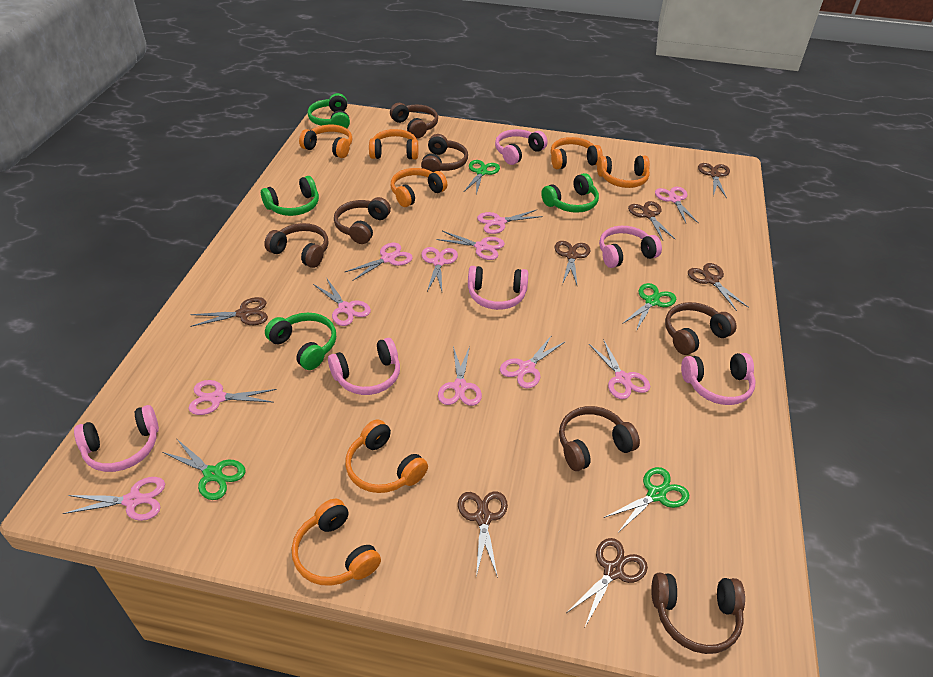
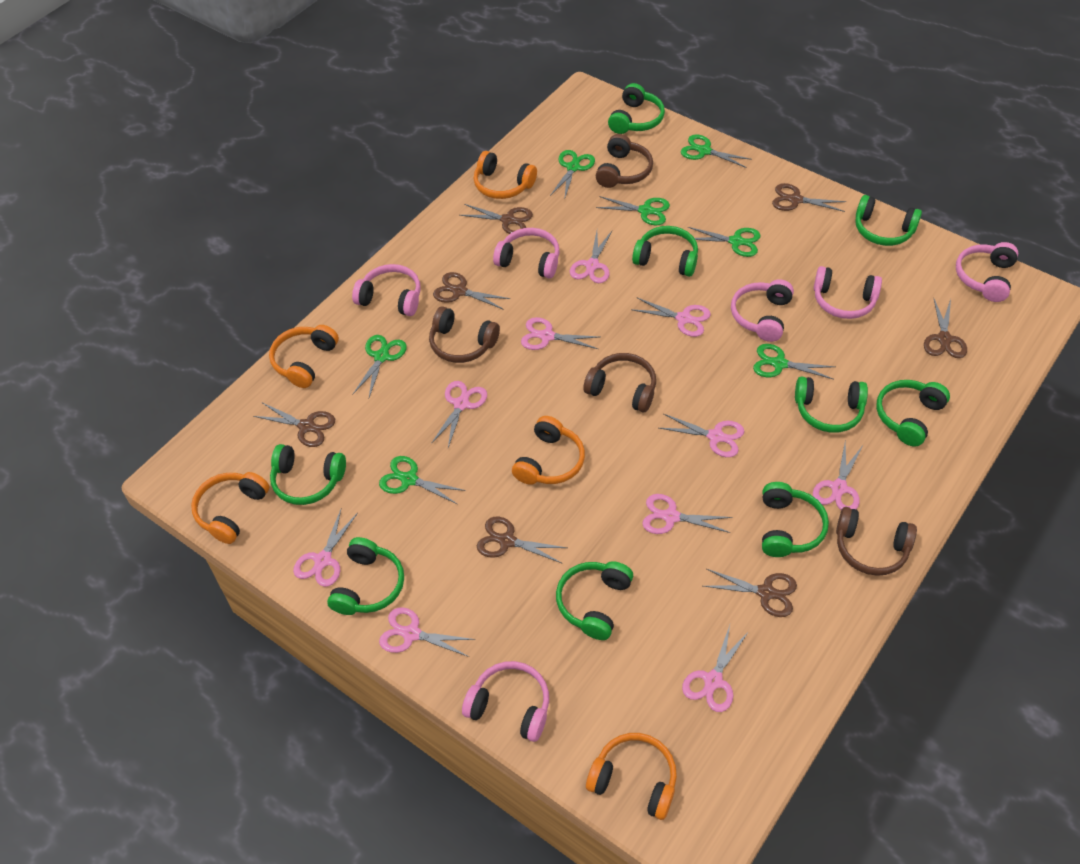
brown headphones: [264,223,328,268] [334,197,391,244] [390,103,438,139] [421,134,468,173] [559,406,640,471] [651,573,745,654] [665,302,737,355] = 7 -> [429,306,500,363] [583,353,656,412] [596,134,653,188] [836,507,917,576] = 4
green headphones: [261,176,319,216] [265,313,336,370] [307,93,350,128] [541,173,599,213] = 4 -> [270,444,346,505] [327,537,404,615] [556,561,633,640] [608,83,665,134] [632,226,698,277] [762,482,829,557] [795,377,868,433] [855,195,922,246] [876,380,950,446] = 9
green scissors: [162,438,246,500] [464,160,500,194] [604,467,689,533] [622,283,676,331] = 4 -> [352,335,407,397] [379,456,466,504] [550,150,595,200] [596,196,670,226] [681,134,752,168] [688,227,761,257] [753,344,835,380] = 7
orange headphones: [292,499,381,586] [299,125,352,158] [345,419,428,493] [369,129,418,160] [391,168,447,207] [551,137,603,169] [597,155,650,188] = 7 -> [191,472,269,544] [269,325,339,388] [474,151,537,199] [512,416,585,485] [586,733,677,820] = 5
pink scissors: [63,477,165,521] [188,380,277,415] [313,277,371,326] [345,243,413,281] [421,247,458,291] [436,231,505,260] [438,346,482,406] [477,210,543,234] [500,335,566,388] [589,339,650,399] [655,187,699,224] = 11 -> [293,510,358,587] [379,607,475,657] [431,381,487,448] [521,317,599,350] [570,231,612,283] [631,297,711,337] [643,494,732,534] [659,414,744,457] [682,625,749,712] [813,442,862,510] = 10

